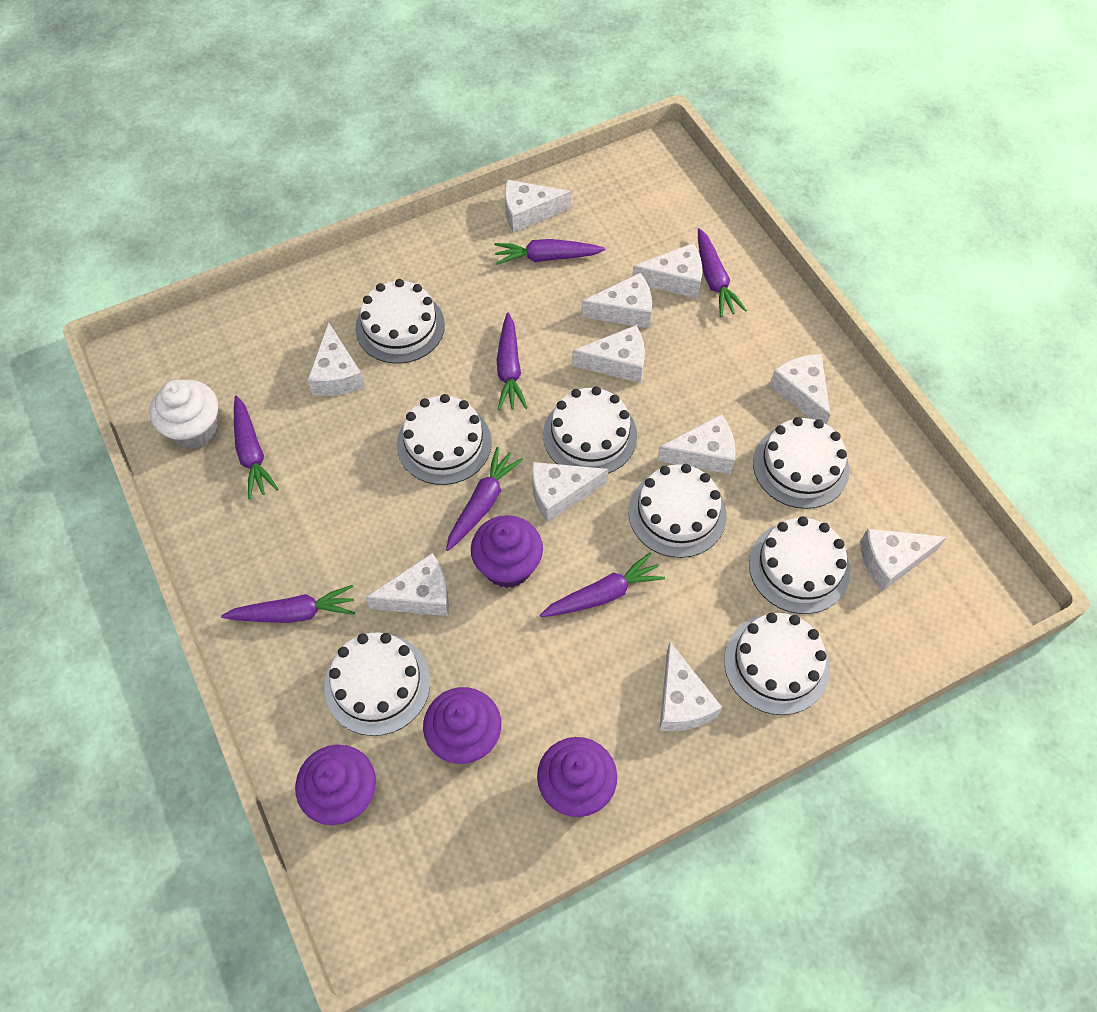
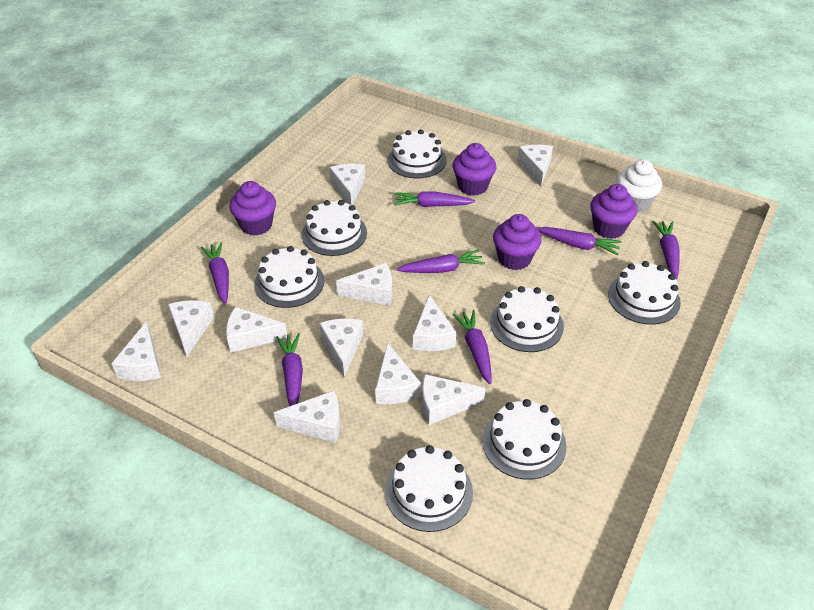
white cake: [324,632,430,736] [355,279,445,364] [397,394,492,485] [543,386,637,474] [629,464,726,558] [724,613,830,715] [749,516,850,614] [753,417,849,509] = 8 -> [254,246,324,308] [302,200,367,256] [385,445,473,532] [388,129,447,178] [482,399,566,479] [490,286,564,352] [608,261,681,325] = 7

